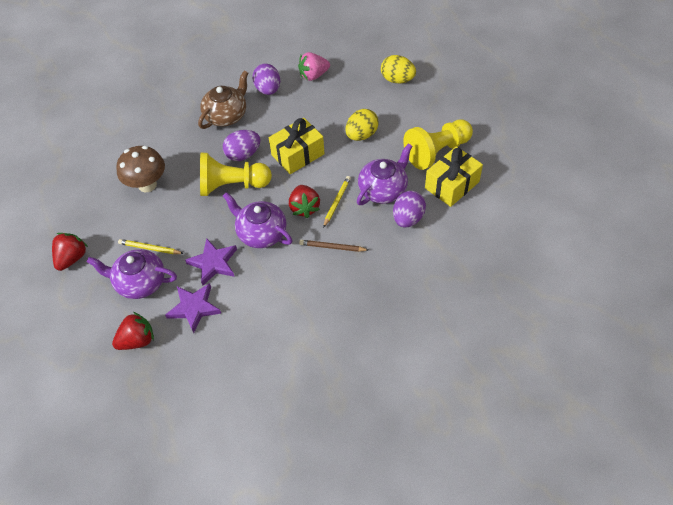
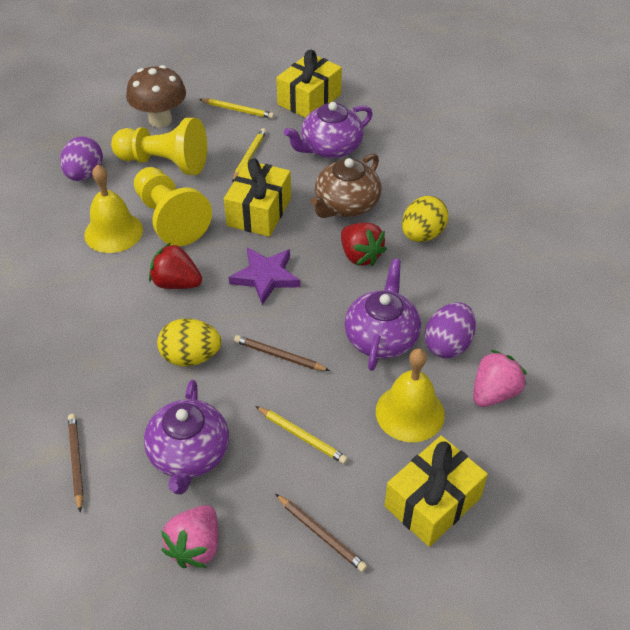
brown pencil: [299,240,368,252] = 1 -> [68,414,84,513] [234,335,330,371] [275,494,367,572] = 3
pink strawberry: [298,52,330,81] = 1 -> [161,505,218,568] [473,350,527,407] = 2
purple egg: [223,130,261,161] [252,63,280,95] [393,191,426,227] = 3 -> [60,136,103,181] [425,302,476,358] = 2
purple star: [165,283,221,333] [185,238,237,285] = 2 -> [229,248,301,305] = 1
red strawberry: [52,233,88,271] [112,312,154,350] [289,185,320,218] = 3 -> [149,243,202,289] [341,223,387,266] = 2
yellow bell: none = 0 -> [84,164,143,253] [376,348,445,442] = 2
yellow gift: [269,118,325,174] [425,146,483,207] = 2 -> [224,158,291,237] [276,50,342,118] [385,436,488,547] = 3
yellow pencil: [118,239,184,254] [323,176,351,228] = 2 -> [199,99,274,119] [232,128,266,182] [256,406,348,464] = 3

